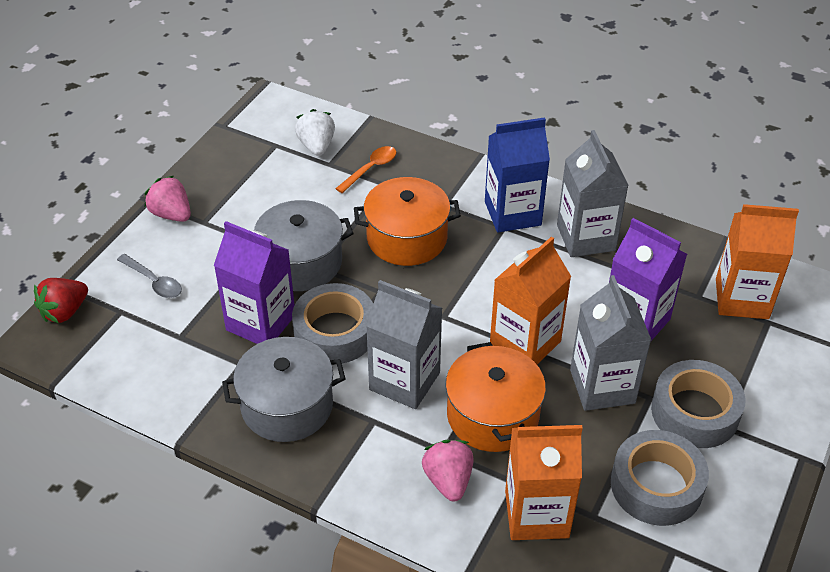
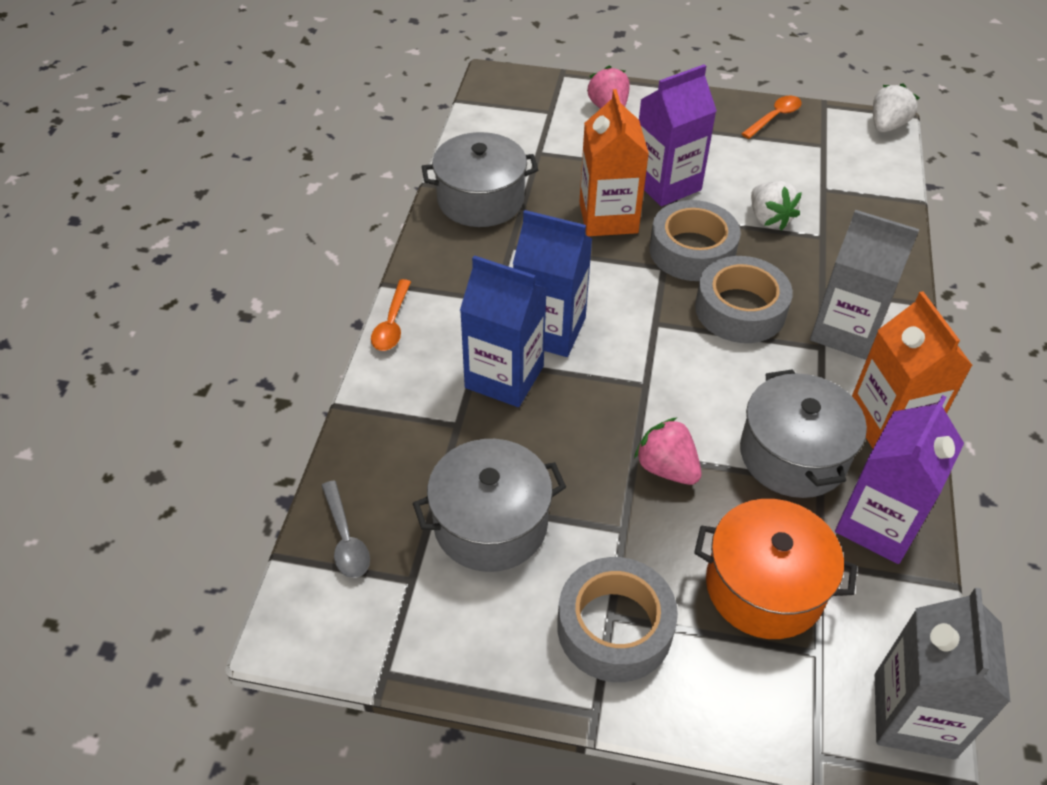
blue carton: [485,117,550,232] = 1 -> [460,255,547,407] [513,210,592,357] = 2
grey carton: [366,280,442,409] [557,130,629,257] [570,275,651,411] = 3 -> [810,210,919,360] [875,588,1010,759] = 2
grey pot: [222,337,345,442] [254,200,354,291] = 2 -> [413,439,566,572] [422,132,538,227] [740,369,867,498] = 3
orange carton: [490,237,571,364] [505,425,583,540] [716,204,799,319] = 3 -> [579,89,649,236] [852,291,973,449] = 2
orange pot: [354,177,461,266] [445,342,546,452] = 2 -> [694,499,857,639] = 1
orange spoon: [335,146,396,193] = 1 -> [371,279,411,351] [741,96,801,139] = 2
red strawberry: [34,278,88,323] = 1 -> none = 0
white strawberry: [295,109,335,156] = 1 -> [751,181,802,231] [873,83,919,132] = 2

